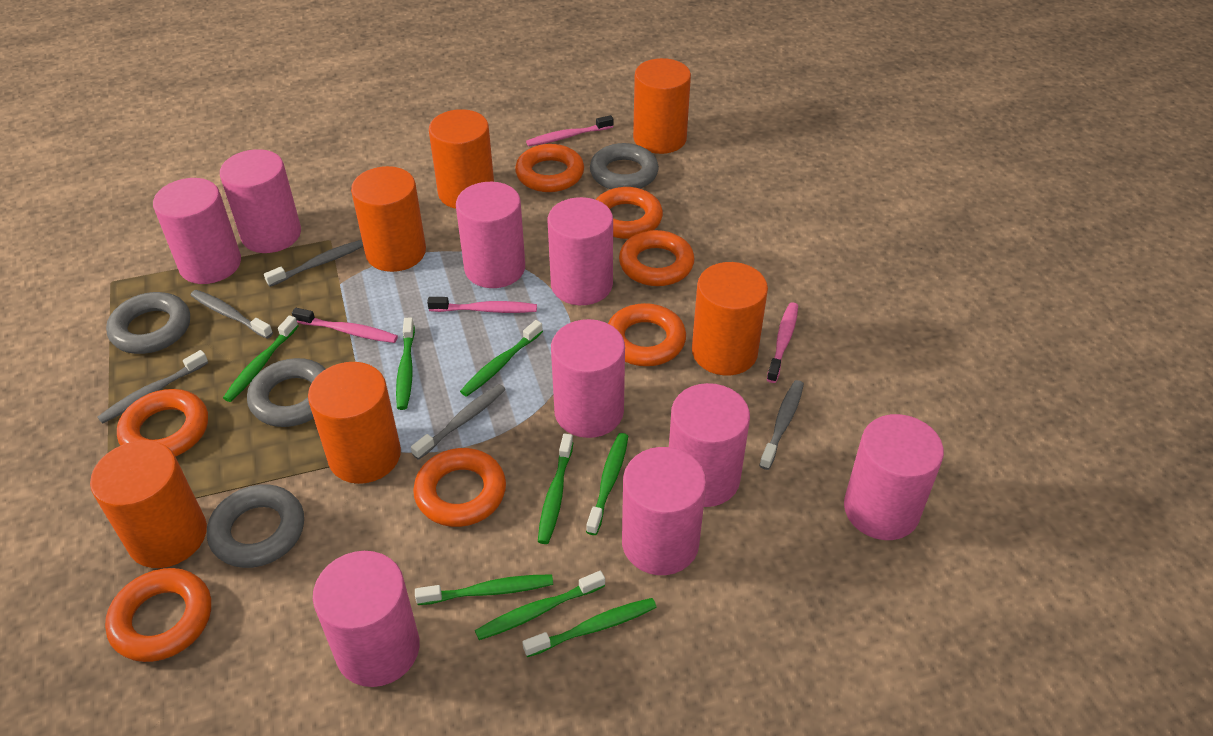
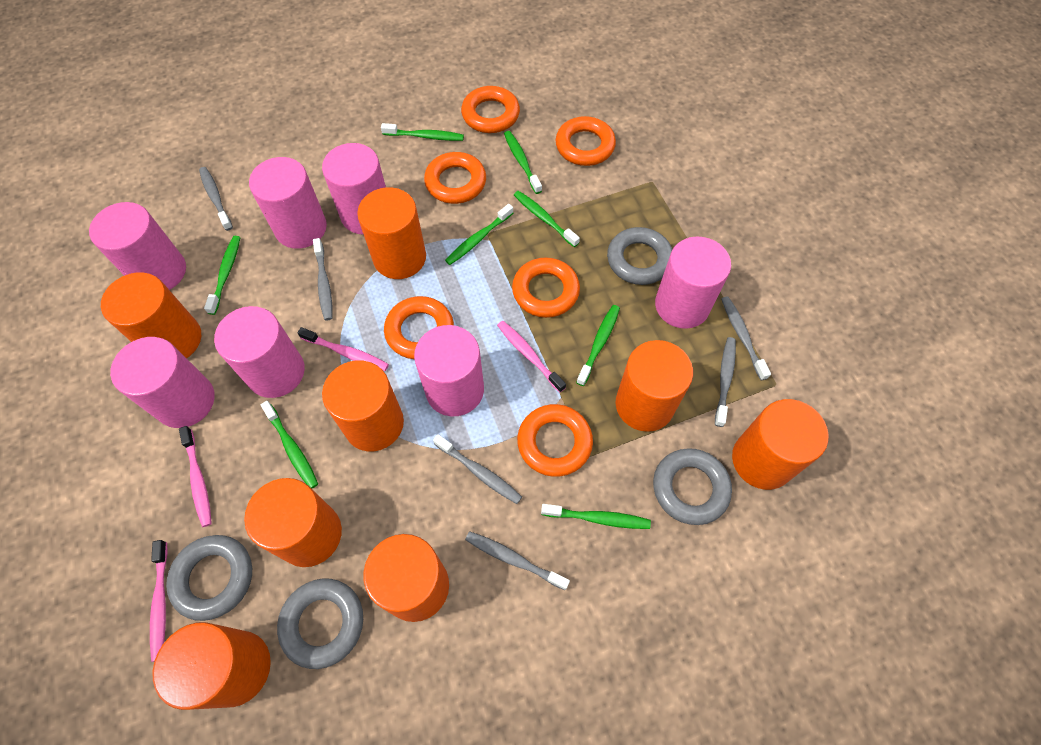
grey toothbrush: [97,350,208,424] [190,290,273,339] [264,240,363,287] [411,384,506,460] [759,380,804,470] = 5 -> [199,167,233,231] [313,238,332,320] [433,434,522,504] [465,531,570,590] [715,337,736,427] [721,296,771,381] = 6
orange cylinder: [90,440,207,568] [308,362,401,484] [351,166,426,272] [429,109,494,209] [633,58,691,154] [692,262,768,375] = 6 -> [101,272,201,358] [153,622,271,710] [244,478,342,567] [322,360,404,451] [357,187,426,279] [363,534,449,622] [616,340,693,432] [732,399,829,490] = 8
orange ring: [105,568,211,662] [117,389,208,456] [413,448,506,527] [515,144,584,192] [595,187,663,239] [608,303,686,366] [619,230,695,286] = 7 -> [384,296,454,359] [424,152,486,204] [461,86,520,133] [512,257,580,318] [517,404,593,477] [556,116,616,166] = 6
pink cylinder: [153,178,241,284] [220,149,301,253] [313,551,420,687] [456,182,525,288] [548,197,613,305] [551,319,625,438] [622,447,706,575] [669,383,750,507] [844,414,944,540] = 9 -> [89,202,186,290] [110,337,215,428] [214,306,305,398] [249,157,327,249] [322,143,386,235] [414,325,484,416] [655,237,731,329] = 7

